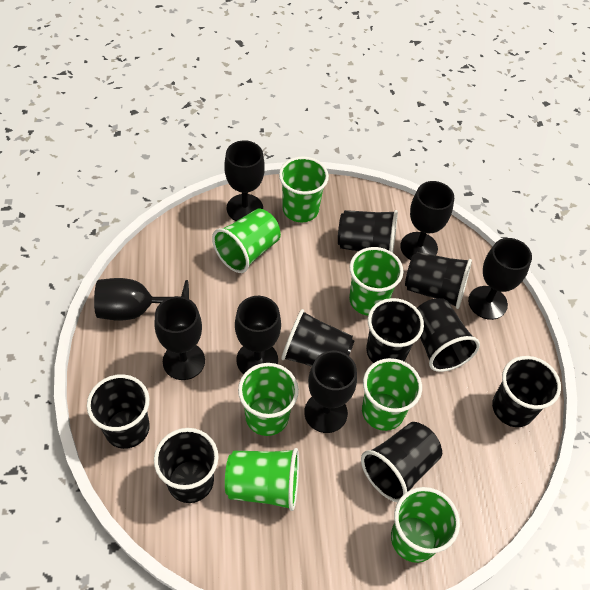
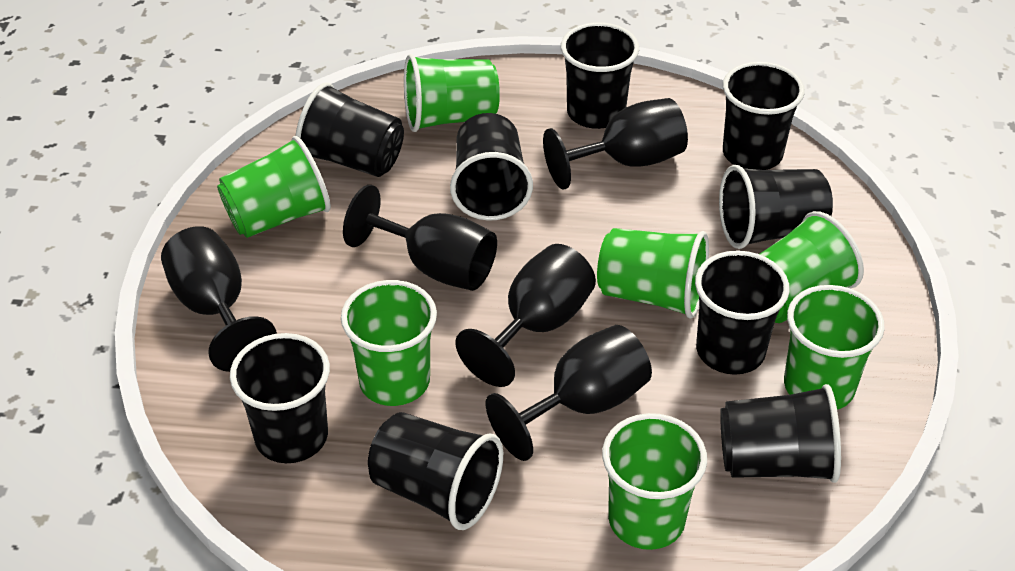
black goblet: [94,278,189,321] [154,296,205,380] [224,140,265,221] [235,296,281,374] [304,351,357,433] [400,181,454,260] [468,238,532,320] = 7 -> [161,226,277,372] [343,185,497,291] [455,244,596,387] [486,325,652,461] [543,98,688,189] = 5

